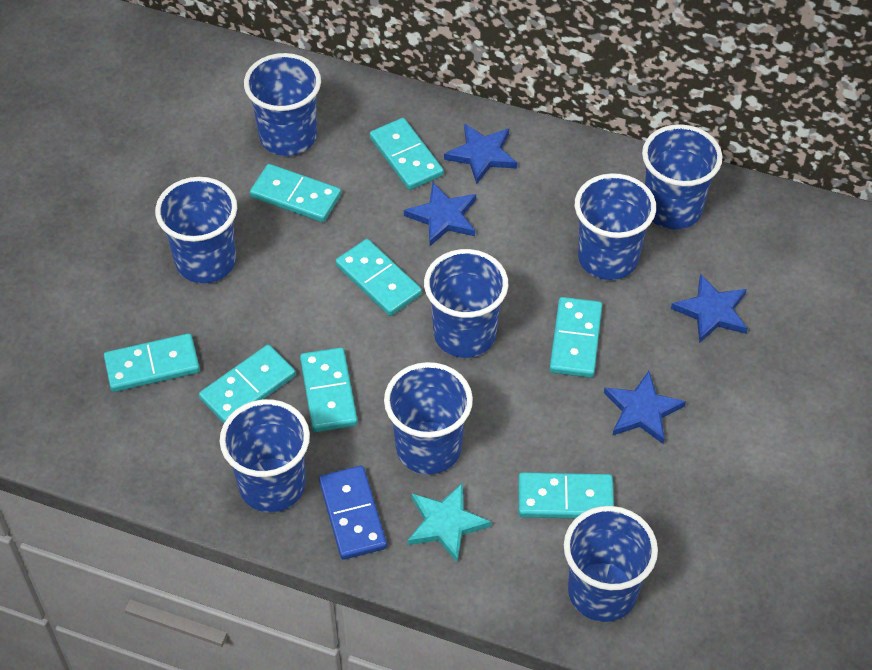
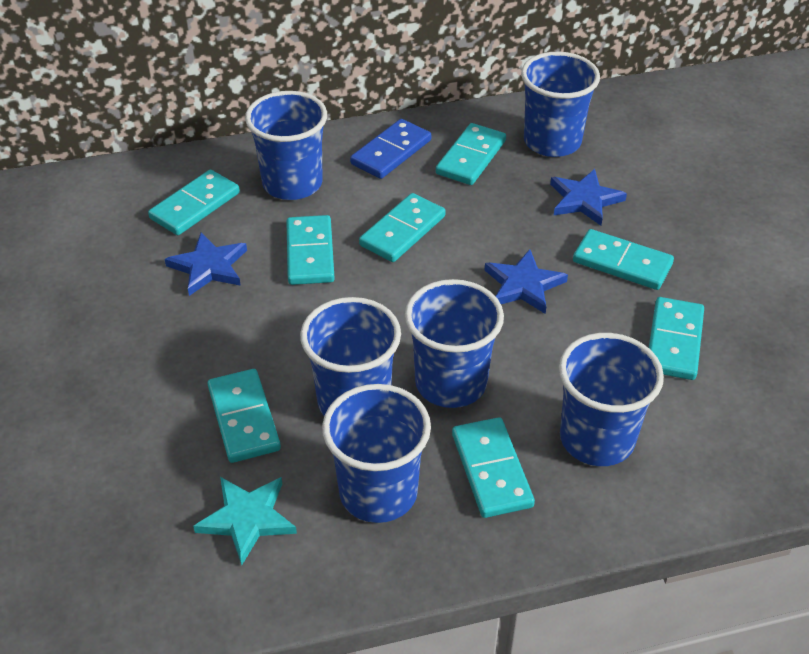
blue cup: [155,177,237,283] [220,399,310,512] [244,53,321,156] [384,362,473,474] [424,249,509,358] [564,506,658,622] [575,173,656,280] [642,124,723,229] = 8 -> [245,91,327,200] [300,297,401,416] [322,384,431,523] [405,279,504,408] [521,52,600,157] [559,333,664,466] = 6
blue star: [404,183,476,246] [444,123,517,184] [604,371,686,444] [671,274,748,343] = 4 -> [165,233,247,296] [485,249,568,314] [550,169,627,226] = 3

